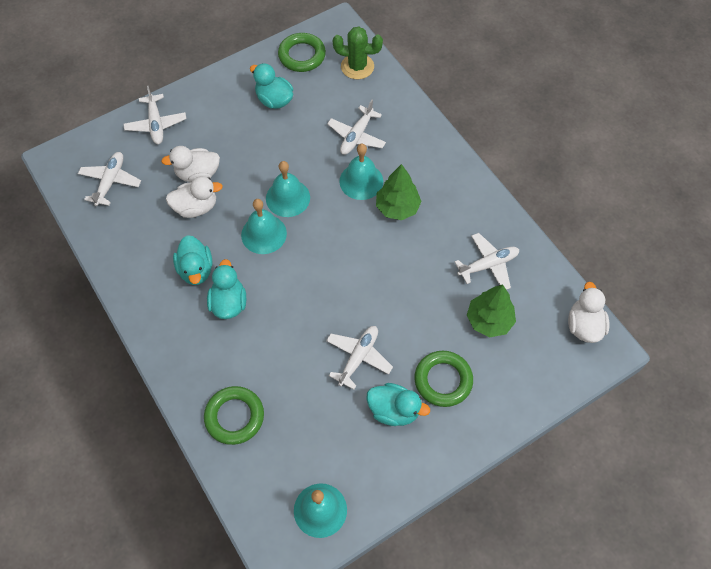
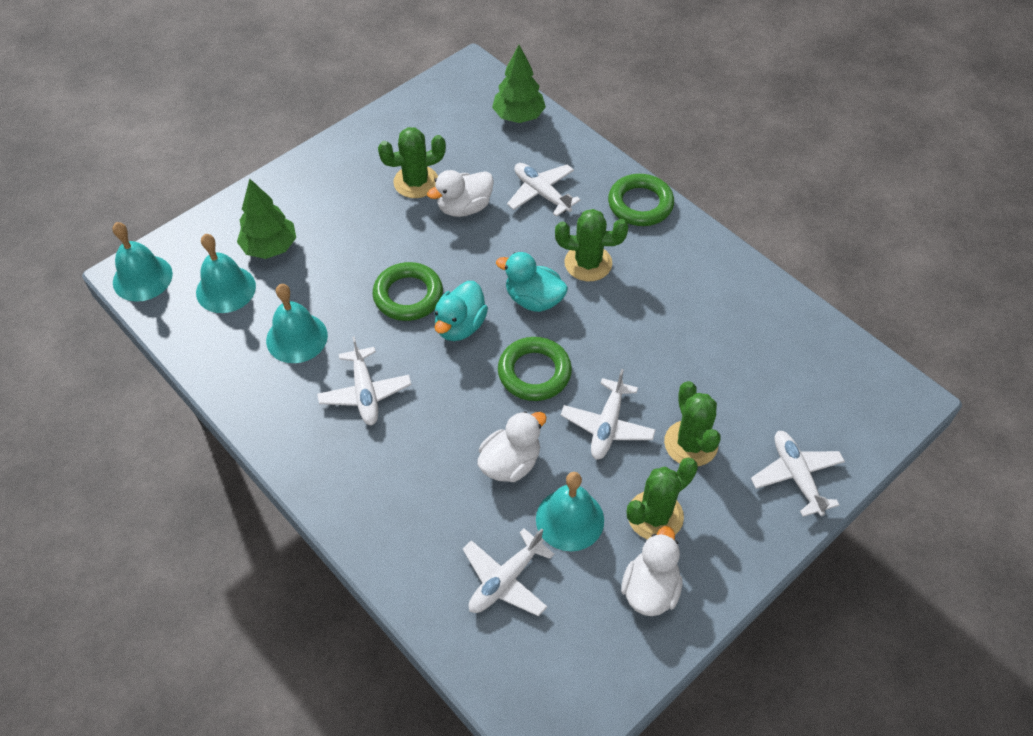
green cactus: [333,26,383,79] = 1 -> [378,127,446,198] [555,209,628,281] [627,458,698,540] [664,381,721,466] = 4
turquoise duck: [173,235,213,285] [207,259,246,319] [250,63,293,109] [366,383,430,426] = 4 -> [434,281,488,341] [496,252,568,312] = 2

